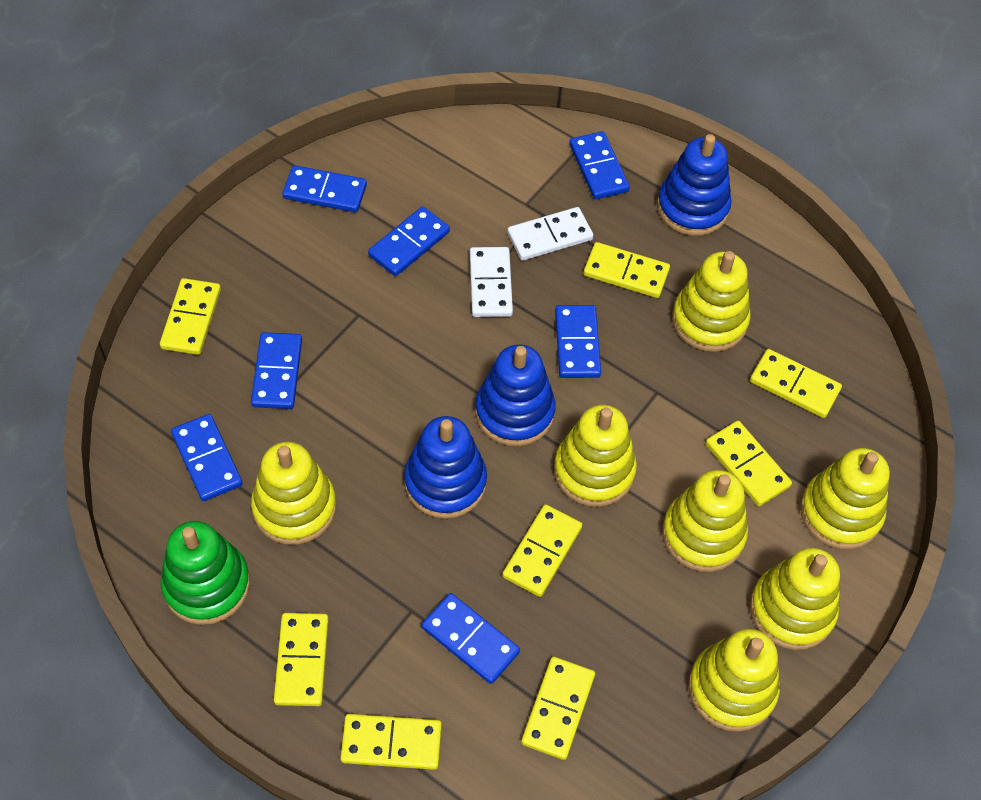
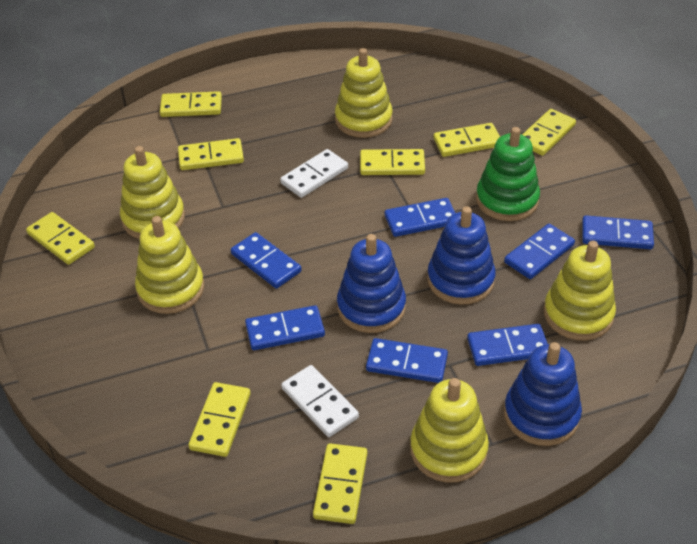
yellow stacking toy: [251,442,336,545] [554,405,637,507] [662,470,748,572] [672,251,751,352] [689,629,780,732] [750,548,840,650] [800,448,890,549] = 7 -> [120,146,185,239] [135,216,204,314] [335,48,393,138] [410,378,489,483] [544,241,616,340] = 5

